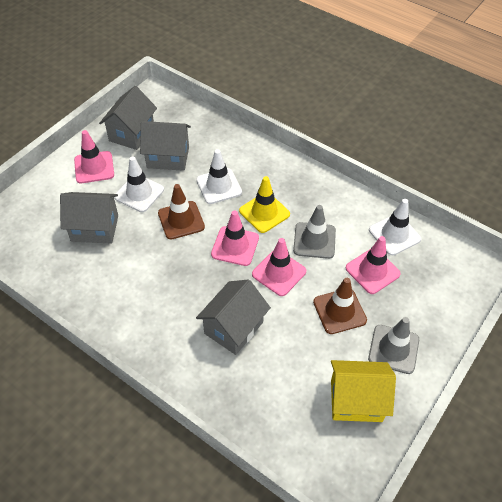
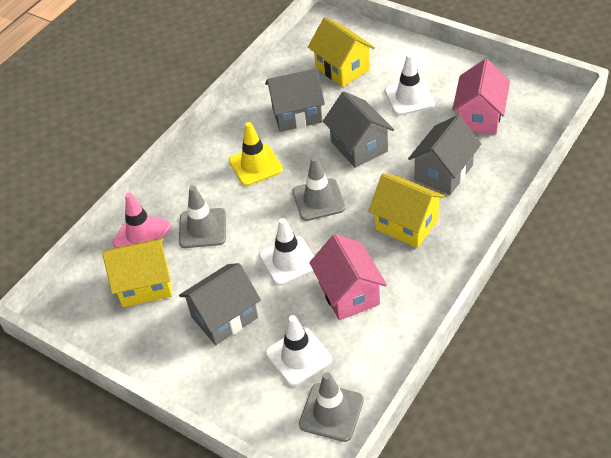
brown traffic cone: [158,184,205,240] [313,278,367,334] = 2 -> none = 0
grey traffic cone: [293,205,336,259] [368,317,419,374] = 2 -> [179,186,226,248] [293,156,346,221] [299,372,364,442] = 3
pink house: none = 0 -> [309,234,387,321] [452,59,510,134] = 2
pink traffic cone: [74,130,114,183] [211,211,259,266] [252,238,306,296] [346,236,401,294] = 4 -> [113,192,171,248] = 1
yellow house: [331,360,396,422] = 1 -> [102,238,172,307] [308,17,375,87] [368,174,445,248] = 3

